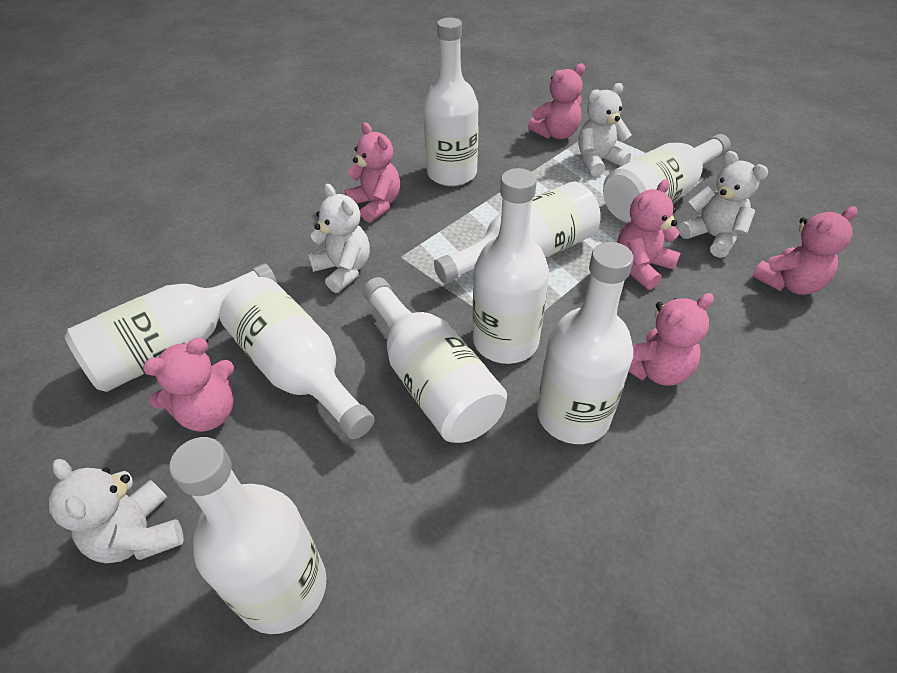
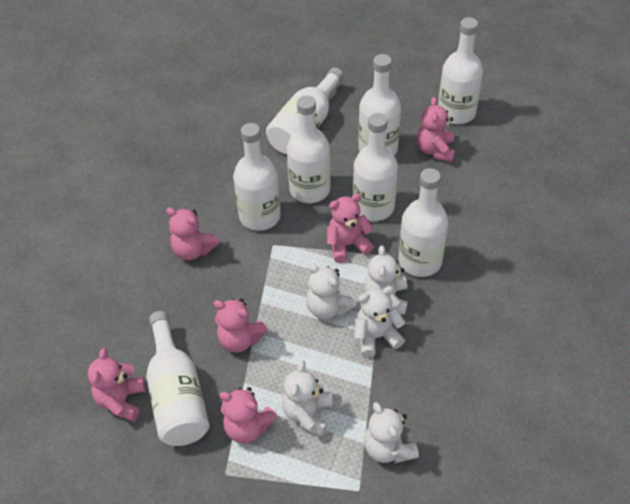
white bottle: [65,263,277,392] [169,437,327,634] [219,277,375,439] [363,277,507,443] [424,18,479,186] [434,181,600,284] [473,168,549,364] [537,242,634,444] [603,134,731,223] = 9 -> [146,311,210,446] [233,123,281,231] [266,67,344,154] [287,95,331,203] [353,113,398,221] [358,54,401,155] [398,168,449,277] [438,17,483,124] = 8
white teddy bear: [49,459,184,563] [308,184,370,293] [578,83,632,177] [678,151,768,258] = 4 -> [282,361,332,437] [306,263,357,319] [354,286,405,357] [364,245,408,315] [364,402,419,463] = 5

